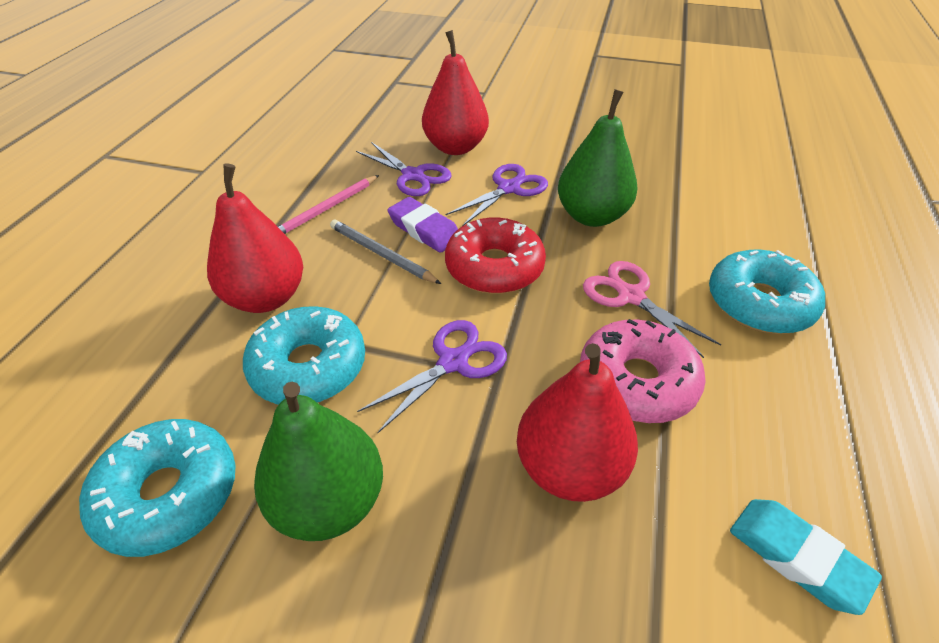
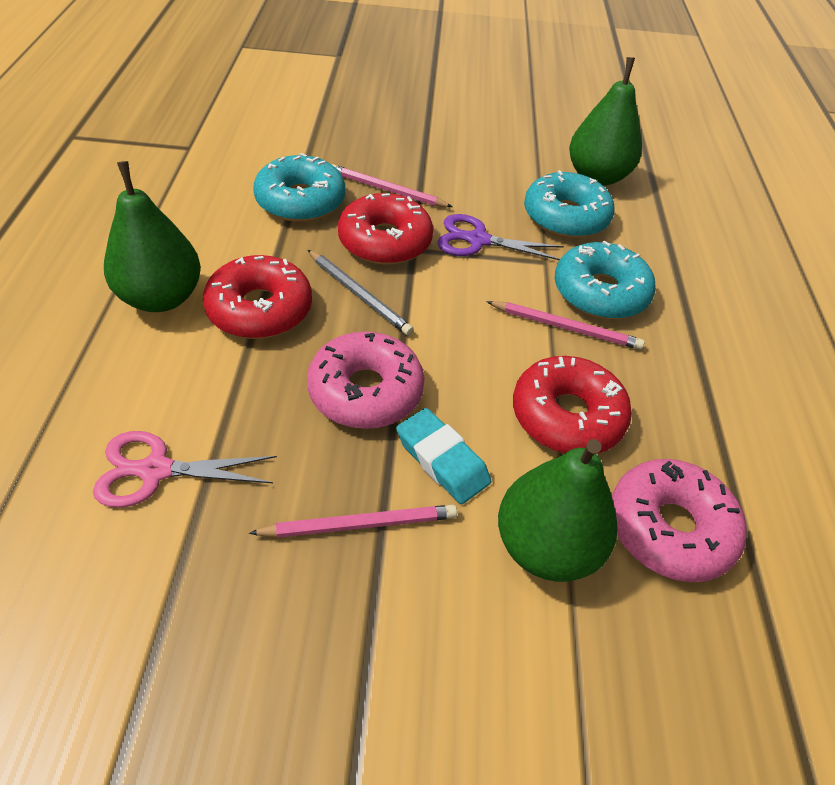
green pear: [254,382,383,541] [558,89,638,227] = 2 -> [104,161,201,312] [498,439,617,582] [569,57,642,186] = 3
pink donut: [580,319,706,423] = 1 -> [307,332,425,429] [612,459,747,582] = 2
pink pencil: [277,175,379,234] = 1 -> [249,505,457,538] [332,164,453,207] [486,301,645,350] = 3
purple eraser: [387,197,458,253] = 1 -> none = 0
purple scissors: [356,142,452,196] [357,320,507,433] [446,164,548,226] = 3 -> [437,214,564,260] = 1
red donut: [445,218,546,294] = 1 -> [203,255,312,339] [338,193,433,265] [513,356,632,454] = 3
red pear: [207,163,303,313] [422,30,489,155] [517,343,638,502] = 3 -> none = 0

